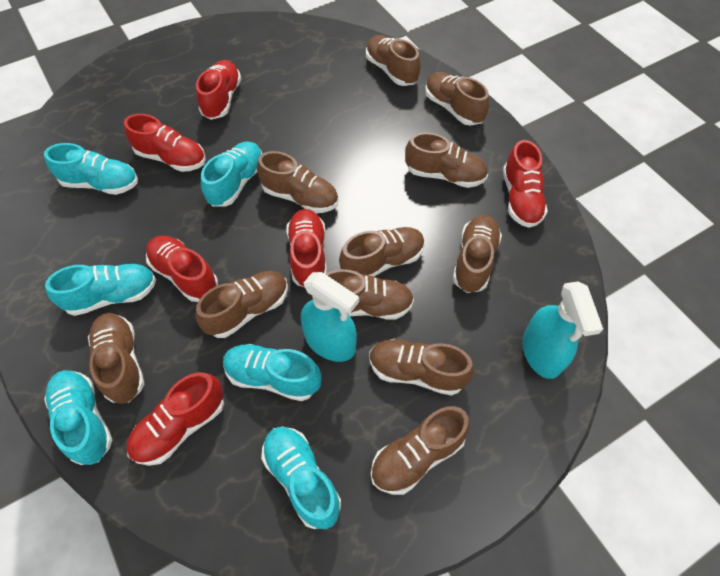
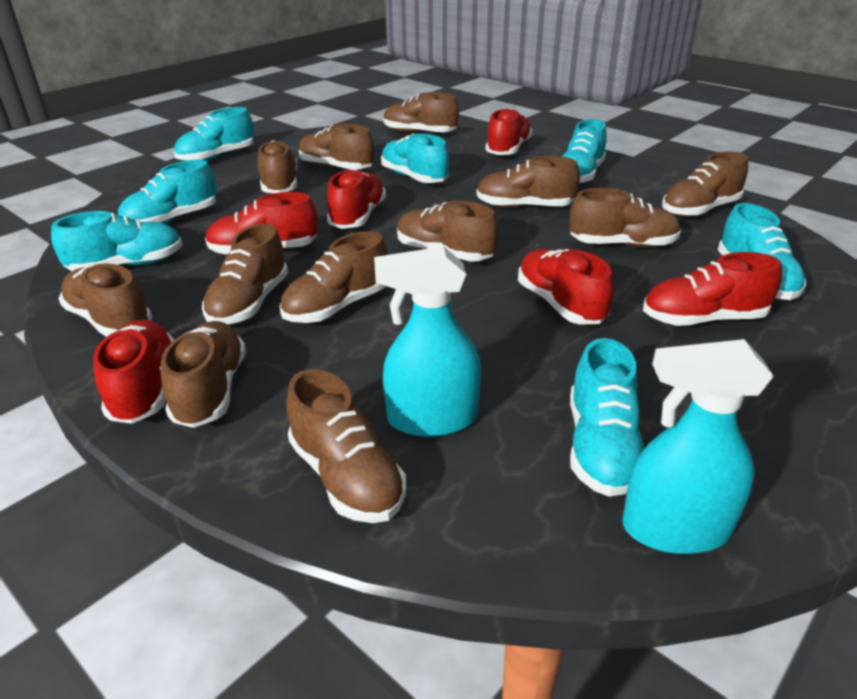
brown shoe: [88,313,144,404] [195,271,288,338] [257,151,338,213] [326,269,414,320] [339,227,425,276] [366,35,421,86] [369,339,474,396] [371,406,470,495] [405,132,488,188] [425,72,490,126] [453,215,502,293] = 11 -> [59,263,152,337] [161,321,246,428] [202,224,288,325] [258,140,297,193] [279,231,388,323] [286,369,406,523] [299,124,374,170] [384,92,459,133] [397,200,498,262] [476,156,580,208] [569,188,681,248] [662,152,748,217] = 12
turquoise shoe: [44,143,138,195] [44,370,112,465] [45,264,156,316] [201,141,262,207] [223,344,322,401] [261,427,341,529] = 6 -> [51,211,182,271] [118,160,217,224] [174,107,254,161] [381,133,449,183] [562,119,607,184] [570,338,644,497] [718,203,807,300] = 7

